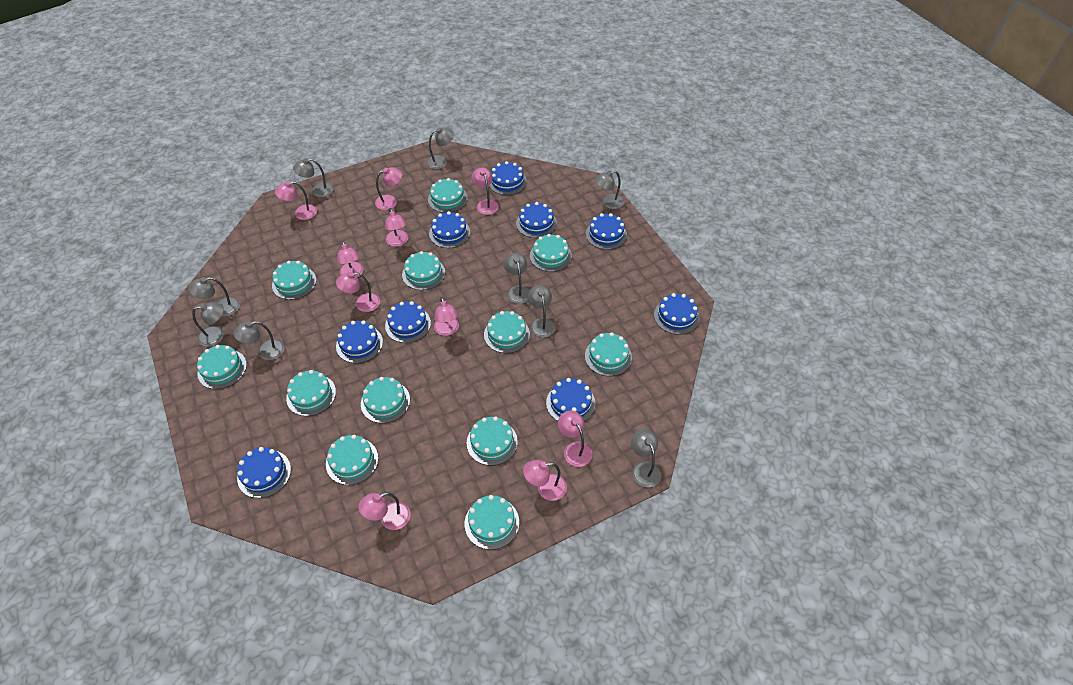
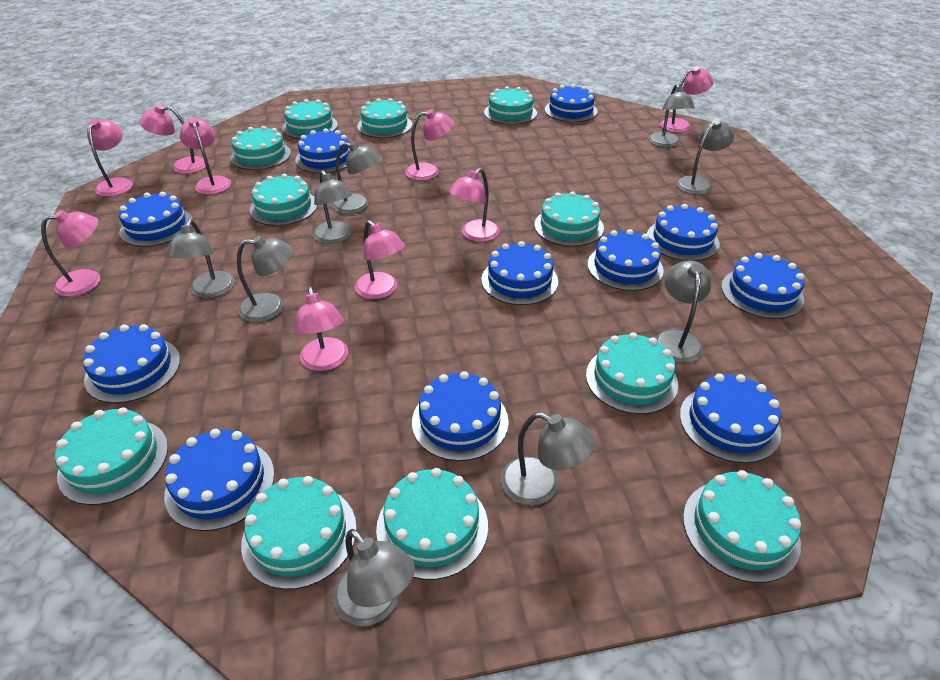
blue cake: [237,447,291,498] [336,320,383,363] [385,301,431,343] [429,211,470,248] [489,161,527,195] [516,202,557,238] [546,378,595,421] [586,213,627,250] [654,293,700,335] = 9 -> [83,324,180,403] [119,192,193,247] [164,429,275,531] [295,128,350,173] [412,371,509,461] [481,241,558,305] [545,84,598,122] [587,229,664,291] [647,204,720,261] [680,374,781,463] [721,253,804,319] = 11
pink lamp: [275,181,317,220] [336,272,380,312] [337,241,364,278] [358,492,410,530] [375,167,402,210] [385,208,408,247] [434,297,459,336] [472,167,499,215] [523,460,567,501] [558,411,592,467] = 10 -> [41,210,101,296] [87,119,133,197] [139,105,206,174] [180,117,231,195] [294,287,348,371] [355,220,405,299] [405,109,454,180] [448,168,500,242] [660,66,714,132] = 9
turquoise cake: [197,345,247,389] [272,261,316,300] [286,370,336,416] [326,435,378,485] [361,377,410,423] [402,251,445,290] [428,178,468,213] [465,495,519,550] [467,416,518,466] [484,311,530,353] [530,234,572,272] [585,332,632,376] = 12 -> [55,408,168,505] [230,126,291,170] [241,476,357,590] [250,174,317,226] [282,99,338,139] [357,98,412,138] [376,468,488,580] [484,86,537,125] [534,191,604,247] [586,332,678,414] [683,470,801,583] = 11

